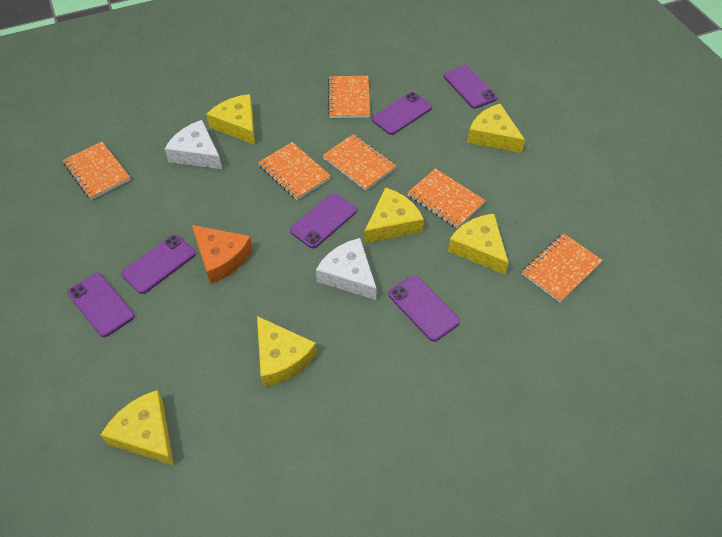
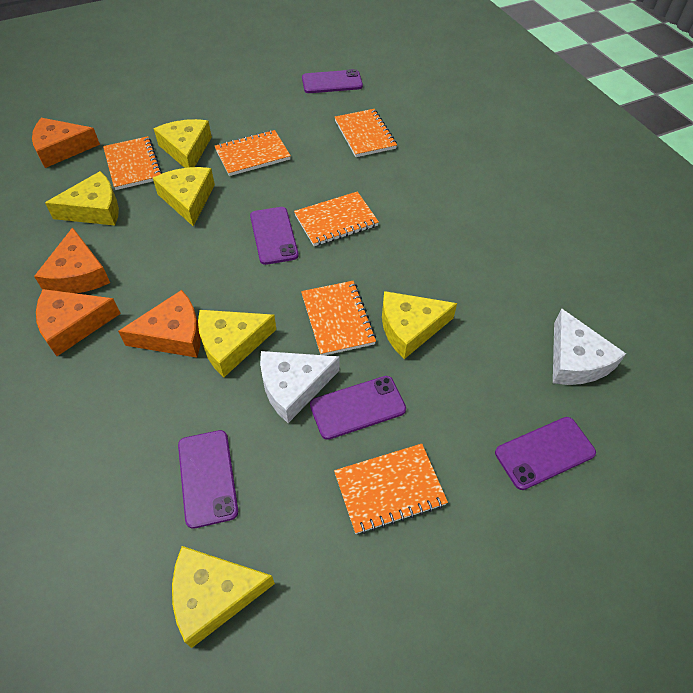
orange cheese: [192,225,253,284] = 1 -> [32,118,100,168] [34,227,110,293] [36,289,121,356] [118,290,201,358] = 4
purple phone: [68,273,134,337] [121,235,196,294] [290,193,357,248] [372,92,432,135] [389,275,460,342] [444,65,497,109] = 6 -> [178,430,238,529] [250,207,299,265] [302,69,363,93] [310,376,406,440] [495,417,596,490] = 5

